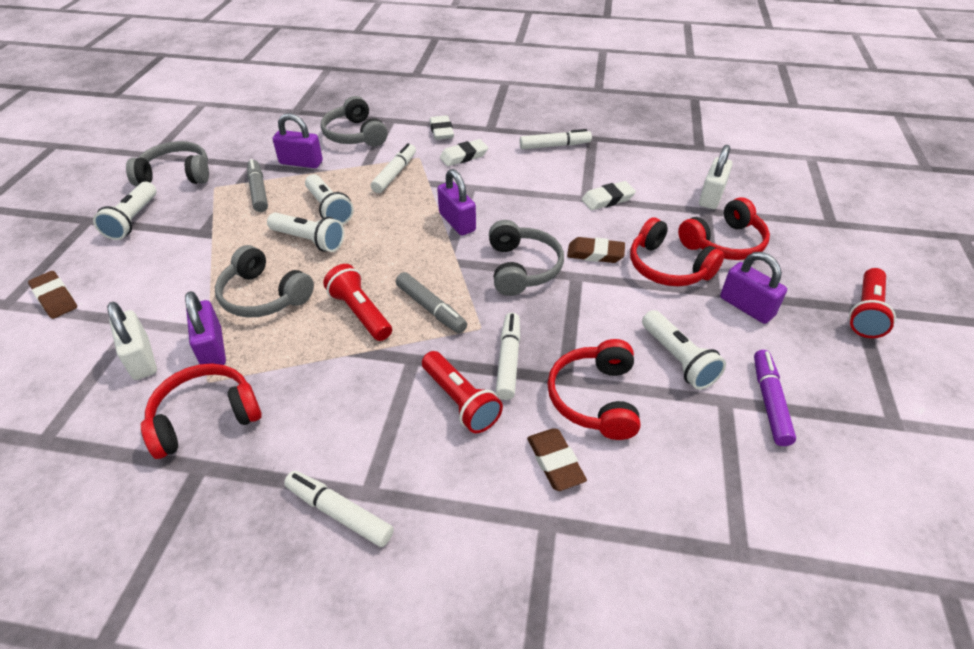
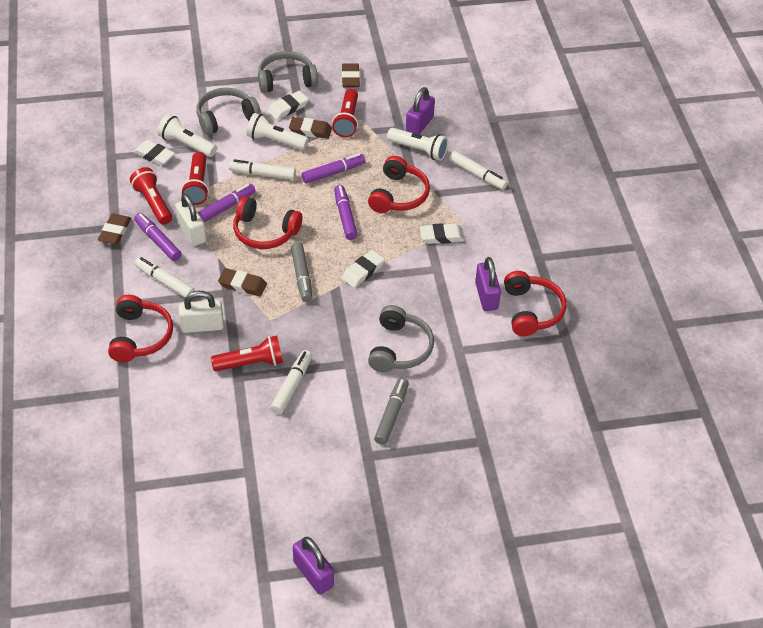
brown eraser: [28,271,77,319] [527,428,587,491] [567,237,625,263] = 3 -> [98,214,131,245] [218,268,267,297] [289,117,332,139] [342,63,360,87] = 4
grey headphones: [126,141,209,186] [215,245,314,318] [320,96,387,147] [489,220,564,296] = 4 -> [197,88,261,135] [258,51,318,93] [368,305,434,372] = 3
purple marker: [754,350,796,446] = 1 -> [134,213,182,261] [198,184,256,223] [302,154,366,183] [334,185,358,240] = 4
purple padlock: [185,291,226,365] [273,113,323,168] [437,169,476,236] [720,252,787,324] = 4 -> [293,537,334,595] [406,87,435,135] [475,257,501,311] = 3
red flashlight: [323,264,392,341] [422,351,503,433] [849,268,896,338] = 3 -> [130,167,172,225] [181,152,209,205] [211,336,283,371] [332,89,358,137] = 4
white eraser: [430,115,454,140] [440,139,488,166] [582,181,636,210] = 3 -> [133,140,175,166] [267,91,309,120] [341,250,385,288] [420,223,465,244] = 4
white flashlight: [93,182,156,240] [267,212,344,252] [305,174,354,224] [642,310,726,390] = 4 -> [157,114,217,157] [246,113,308,150] [387,128,448,161] = 3

